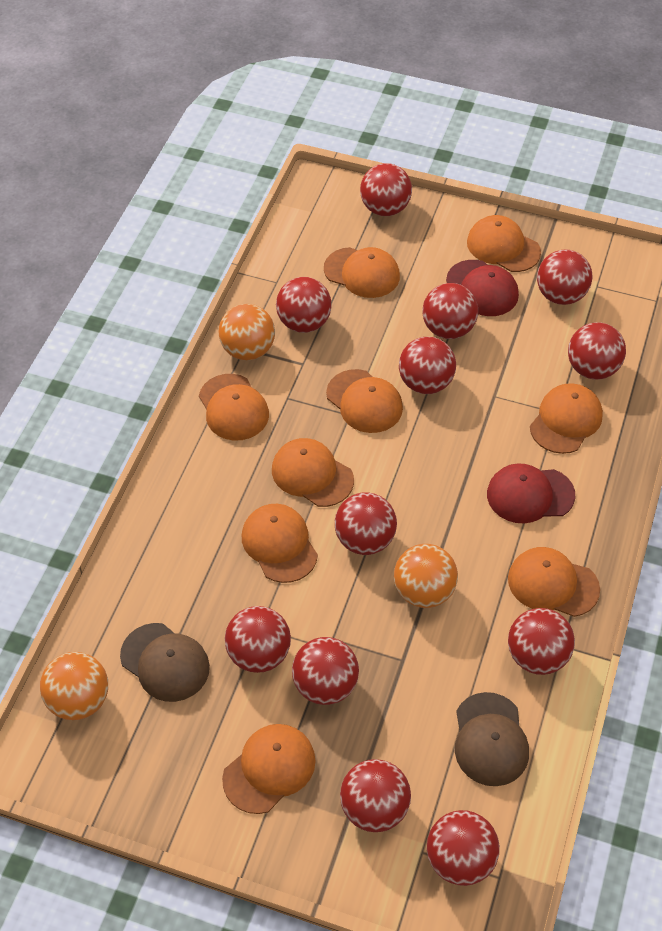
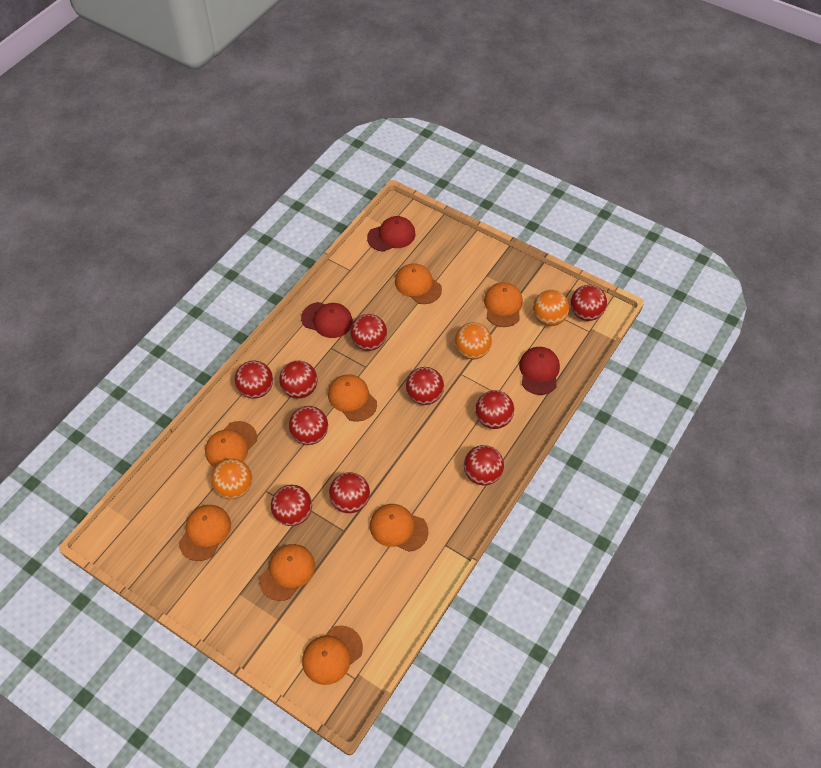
brown cap: [120,623,210,702] [455,692,529,786] = 2 -> none = 0
orange cap: [199,374,269,441] [222,724,316,814] [242,504,318,583] [272,438,354,507] [324,247,400,298] [326,369,403,433] [467,215,541,272] [508,547,600,617] [530,383,603,454] = 9 -> [179,505,231,561] [205,421,257,467] [259,544,315,601] [302,625,363,685] [328,374,377,421] [370,504,428,552] [395,263,442,304] [484,282,523,327] = 8
red ball: [225,606,291,673] [276,277,332,333] [292,637,359,705] [335,492,397,555] [340,759,411,832] [360,163,412,216] [399,337,456,394] [422,283,478,339] [427,810,500,886] [508,608,575,675] [537,249,592,305] [568,322,626,380] = 12 -> [235,361,273,399] [271,485,312,526] [279,360,318,399] [289,406,328,445] [329,472,370,513] [350,314,387,351] [406,367,444,405] [464,445,504,485] [475,390,514,429] [570,285,607,321] = 10
red cap: [446,260,519,316] [487,463,575,523] = 2 -> [301,302,353,338] [367,216,415,252] [519,347,560,395] = 3

